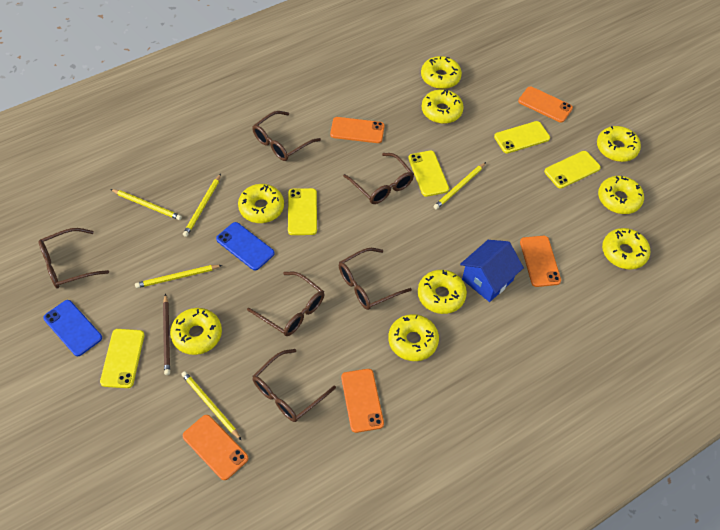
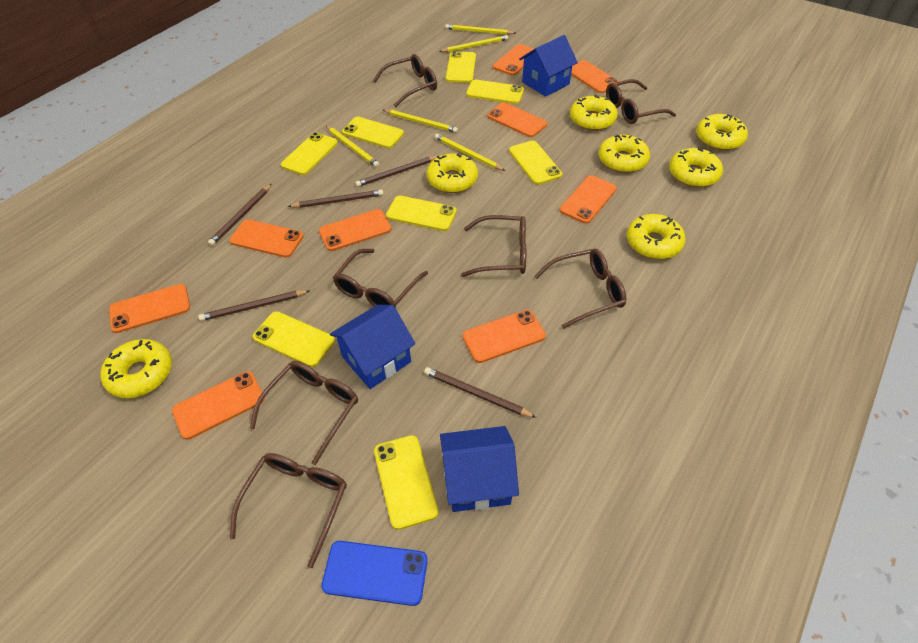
blue house: [460,240,524,302] = 1 -> [330,304,415,389] [440,426,519,512] [519,35,578,97] = 3
blue phone: [43,300,102,356] [216,222,275,271] = 2 -> [322,541,428,606] = 1
brown glasses: [38,228,109,288] [247,272,324,336] [252,111,321,161] [252,349,336,422] [339,248,412,310] [343,153,414,204] = 6 -> [230,453,347,568] [250,361,358,465] [333,249,428,308] [373,54,437,107] [461,215,526,277] [534,249,626,329] [606,79,676,124] = 7
brown pencil: [163,294,170,375] = 1 -> [198,290,309,321] [208,184,272,246] [288,190,384,208] [355,156,438,187] [424,367,537,418] = 5
orange phone: [183,415,248,480] [330,117,385,143] [341,369,384,433] [518,87,573,123] [520,236,561,287] = 5 -> [109,284,190,333] [172,371,265,440] [229,219,304,258] [319,209,391,251] [463,310,546,363] [487,102,547,137] [493,44,534,76] [560,175,617,224] [571,60,619,93] = 9
yellow donut: [170,308,222,355] [238,184,284,223] [388,314,439,361] [418,270,467,314] [421,56,462,89] [422,89,464,124] [597,126,641,162] [598,176,644,214] [602,228,650,270] = 9 -> [101,339,172,398] [427,153,478,193] [570,95,618,131] [598,135,650,173] [627,214,686,259] [669,147,723,187] [696,114,748,150] = 7
yellow phone: [100,329,144,388] [288,188,317,235] [408,150,449,197] [494,121,550,153] [544,151,601,188] = 5 -> [253,311,335,367] [281,132,338,175] [342,117,404,148] [374,435,438,530] [386,195,457,231] [446,51,476,83] [466,80,524,104] [509,140,562,185] = 8

